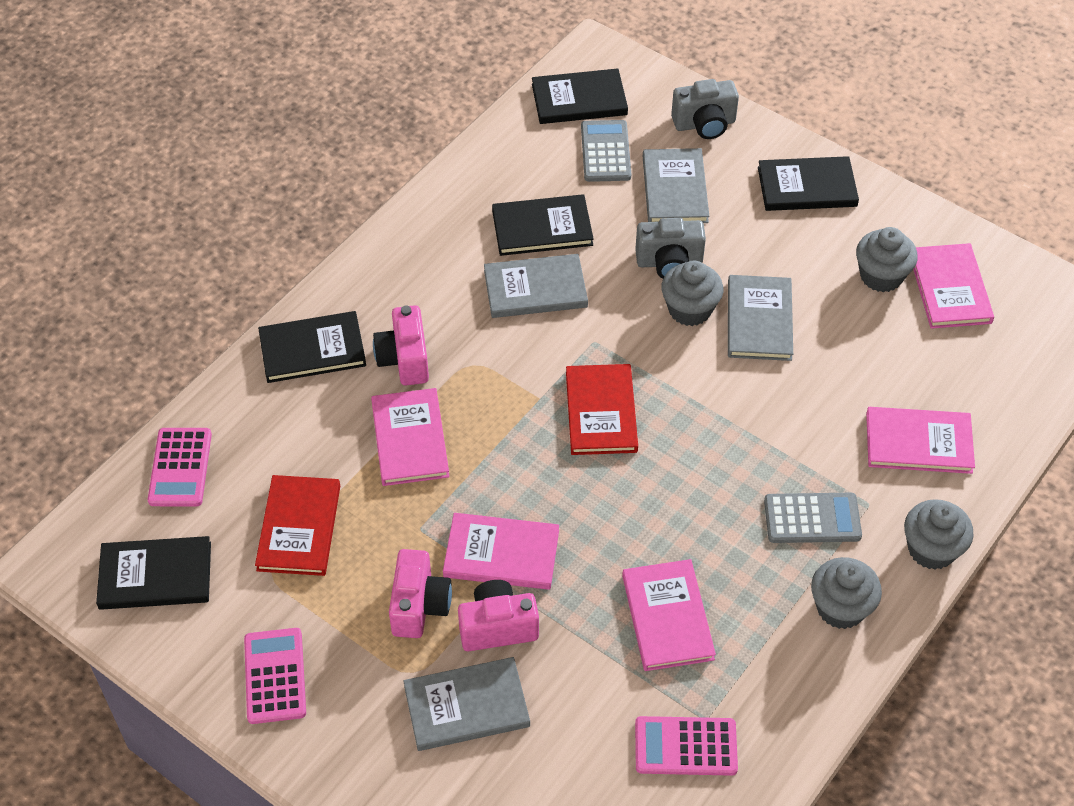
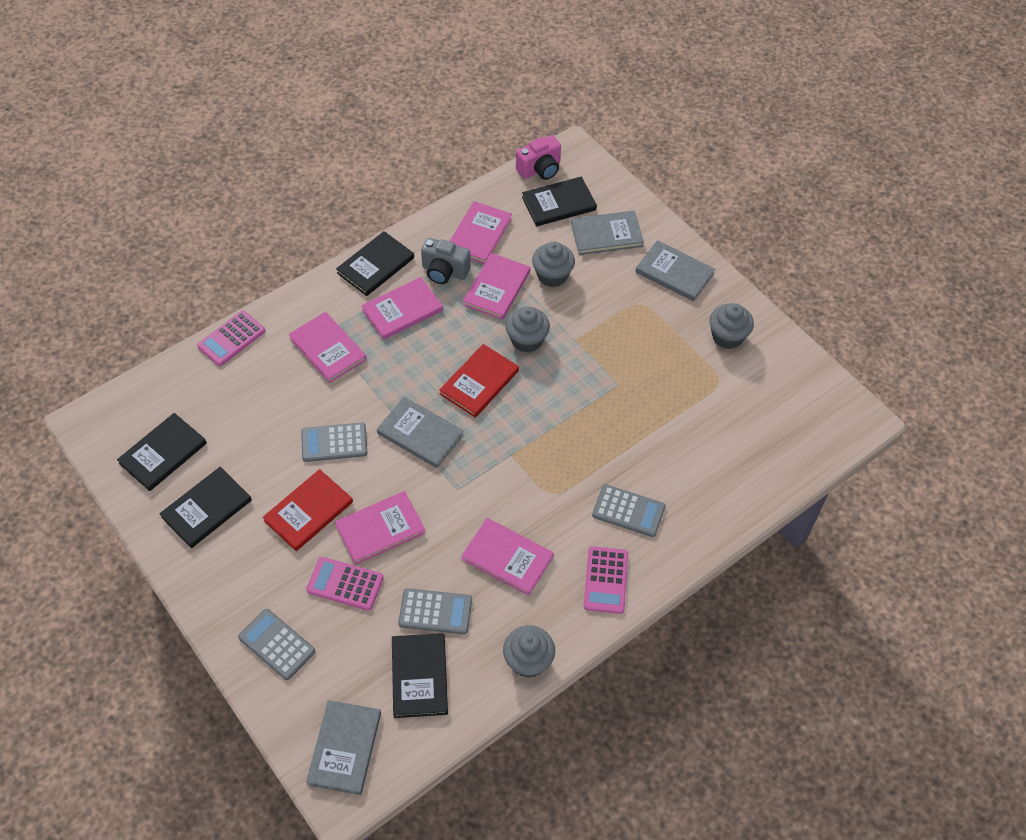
grey calculator: [581,120,631,182] [764,493,862,543] = 2 -> [238,609,315,680] [301,423,367,462] [398,588,472,634] [592,484,666,537] = 4
grey camera: [635,218,706,279] [671,79,739,139] = 2 -> [421,238,471,284] = 1
pink book: [371,388,449,486] [443,513,559,590] [622,559,716,671] [866,407,975,474] [913,243,994,329] = 5 -> [289,312,367,383] [335,491,426,565] [362,277,443,340] [450,201,512,264] [462,518,554,596] [463,253,530,320] = 6
pink camera: [373,305,429,385] [389,549,452,638] [458,580,539,651] = 3 -> [516,135,561,180] = 1

